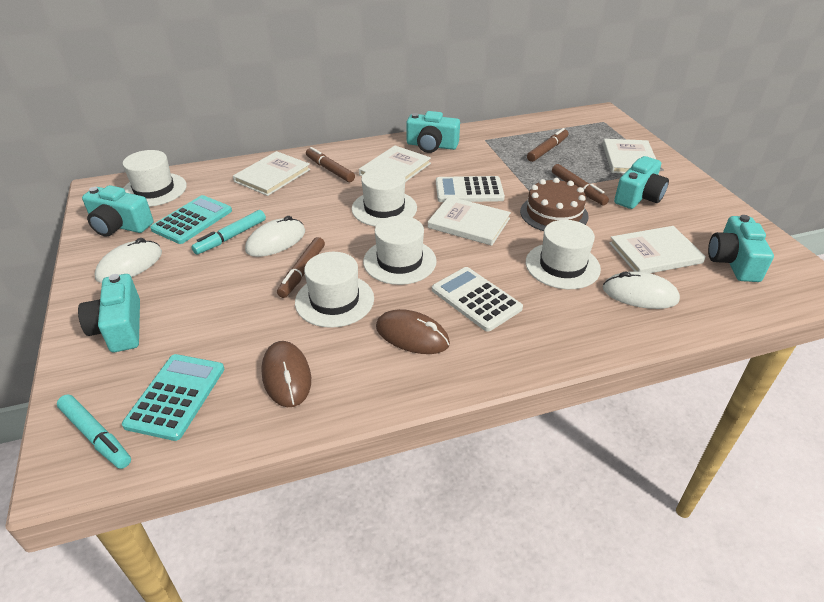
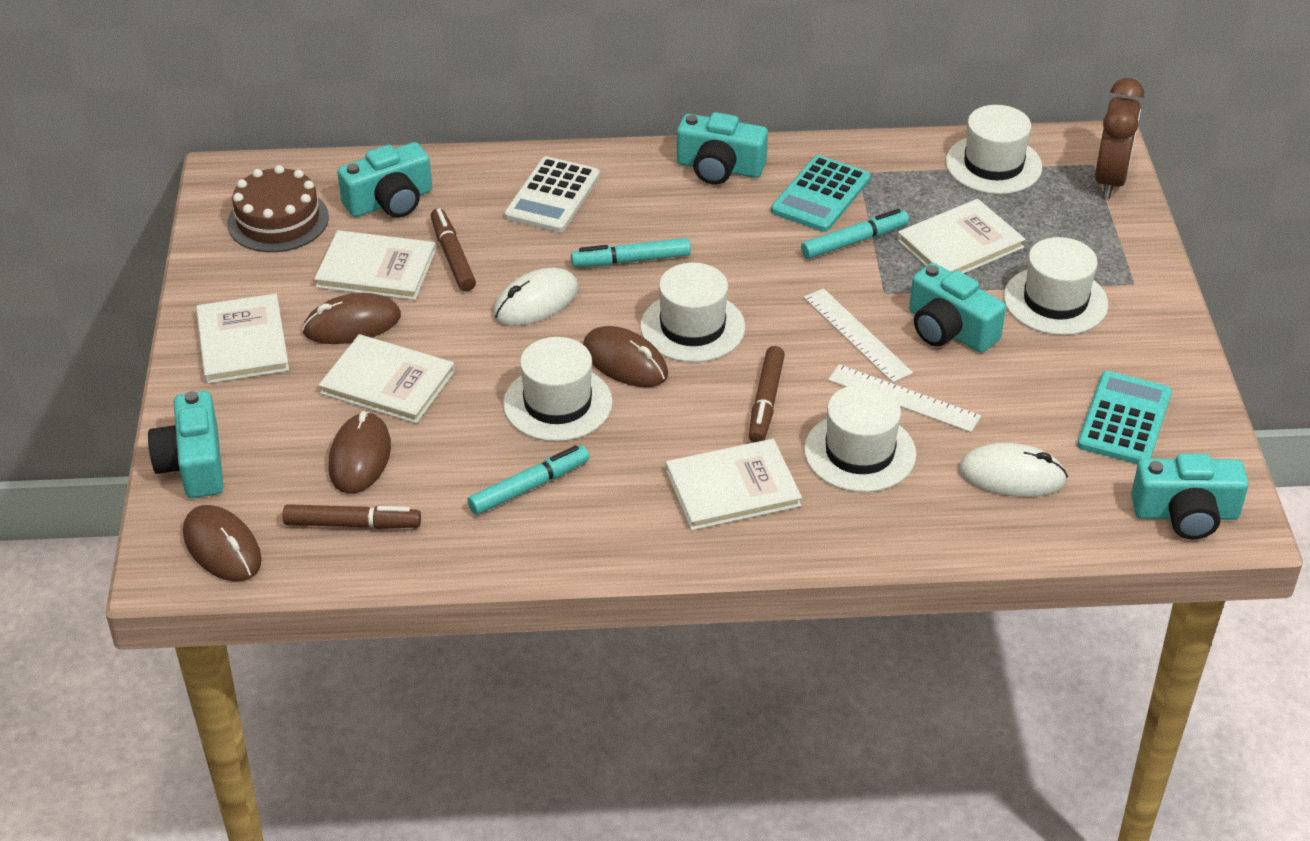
brown clock: none = 0 -> [1095,78,1144,199] = 1
brown marker: [277,237,325,298] [306,147,355,182] [527,128,568,162] [552,164,609,205] = 4 -> [283,504,421,529] [431,208,476,291] [749,346,785,443] = 3
brown mouse: [261,341,311,407] [376,309,450,354] = 2 -> [183,505,262,582] [302,293,401,344] [329,411,391,494] [583,326,668,387] = 4
turquoise marker: [57,394,131,469] [191,210,266,255] = 2 -> [468,445,589,515] [571,238,691,267] [801,209,909,259] = 3
white calculator: [432,267,523,332] [436,176,505,202] = 2 -> [504,157,600,233] = 1
white mouse: [94,238,162,283] [245,216,305,257] [603,271,680,309] = 3 -> [493,268,578,326] [959,443,1068,497] = 2
white ruler: none = 0 -> [804,288,913,383] [828,364,981,432] = 2

